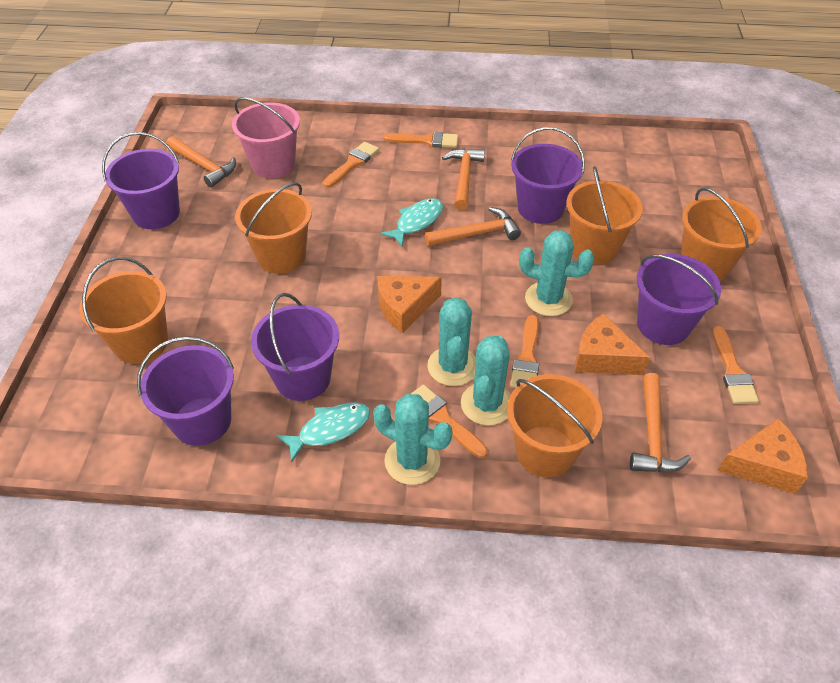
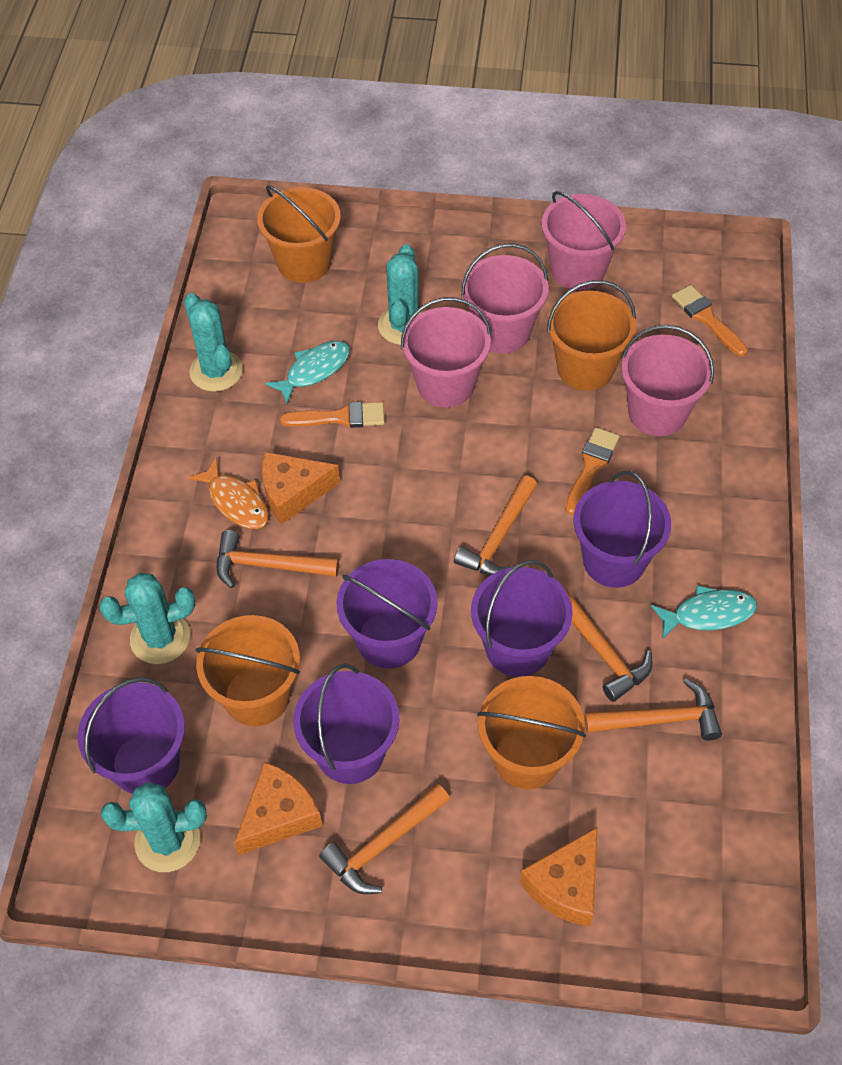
orange brush: [323,142,379,188] [384,132,458,148] [411,384,488,458] [510,315,539,388] [712,326,759,404] = 5 -> [280,402,385,428] [565,427,620,515] [672,285,747,356] = 3
orange bucket: [79,257,168,364] [235,182,312,274] [507,374,603,477] [567,166,643,264] [681,188,762,281] = 5 -> [195,615,300,726] [257,185,341,283] [477,676,586,789] [547,280,636,391] = 4
orange fish: none = 0 -> [188,457,269,529] = 1
orange hammer: [166,136,236,187] [425,207,521,246] [442,148,485,210] [630,373,691,472] = 4 -> [216,530,339,588] [319,784,450,894] [454,476,537,576] [564,587,652,702] [584,679,722,741] = 5
pink bucket: [232,97,300,178] = 1 -> [401,297,491,408] [461,243,548,354] [542,191,626,290] [621,325,714,436] = 4

